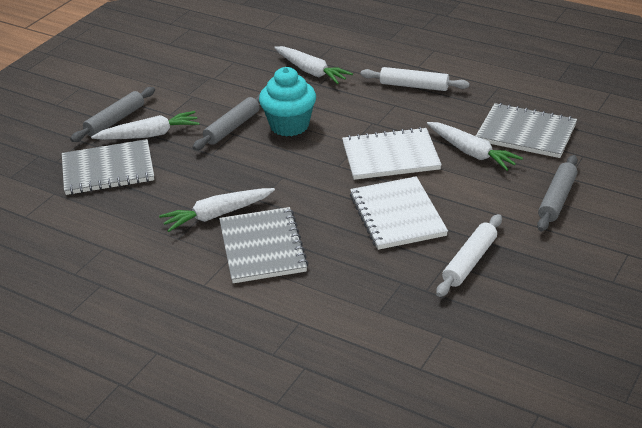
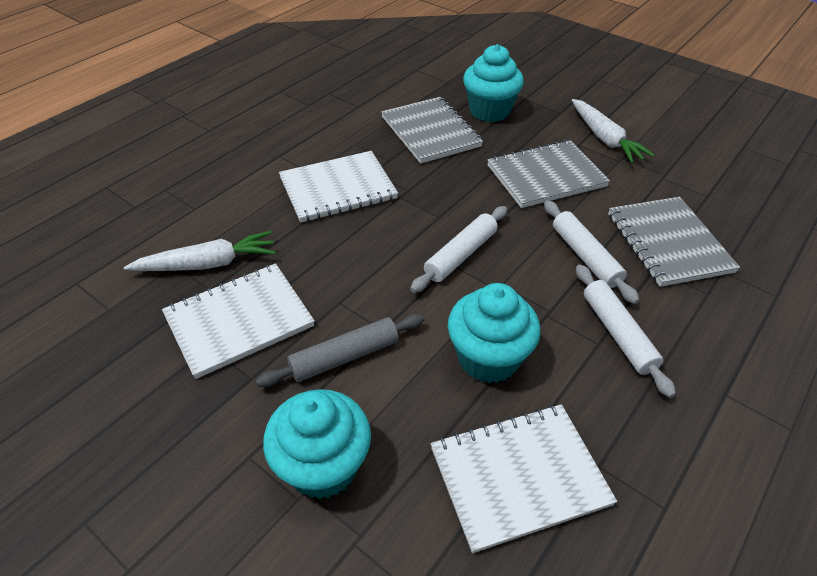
grey rolling pin: [70,87,155,142] [192,94,260,150] [537,155,578,231] = 3 -> [256,314,425,387] = 1
turquoise cupcake: [259,67,316,136] = 1 -> [263,389,371,499] [448,283,540,384] [463,44,524,122] = 3
white carrot: [91,111,200,140] [159,188,275,232] [274,46,353,84] [427,122,523,171] = 4 -> [124,231,276,271] [572,99,654,163] = 2
white notebook: [342,127,442,180] [350,176,448,250] = 2 -> [162,263,315,379] [279,151,398,223] [431,404,617,553] = 3
white rolling pin: [360,67,470,91] [436,214,502,297] = 2 -> [410,206,507,293] [544,200,639,304] [576,264,676,398] = 3

